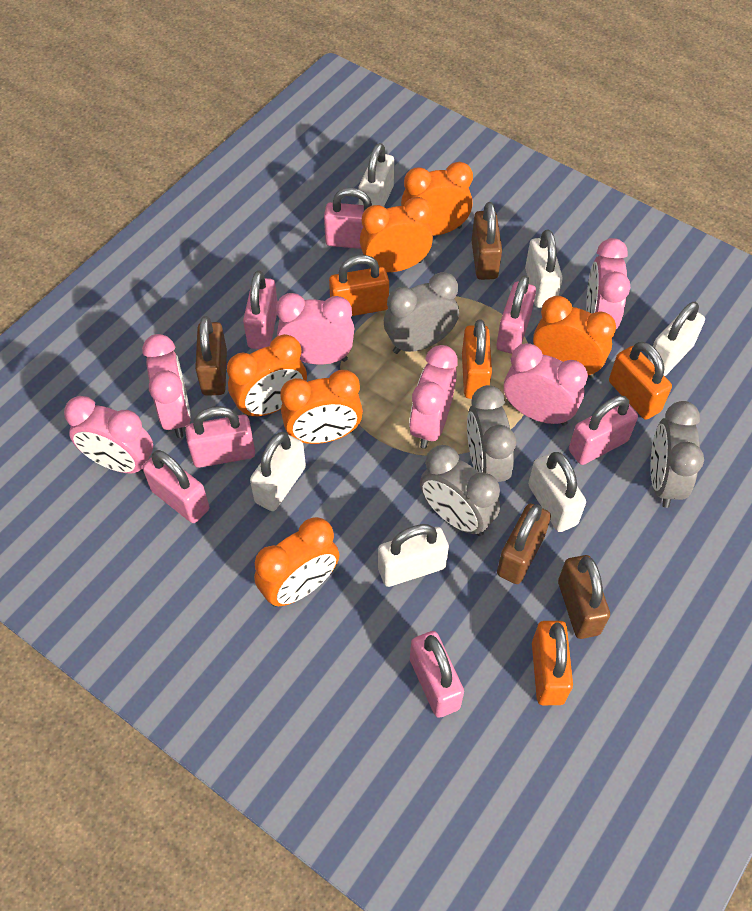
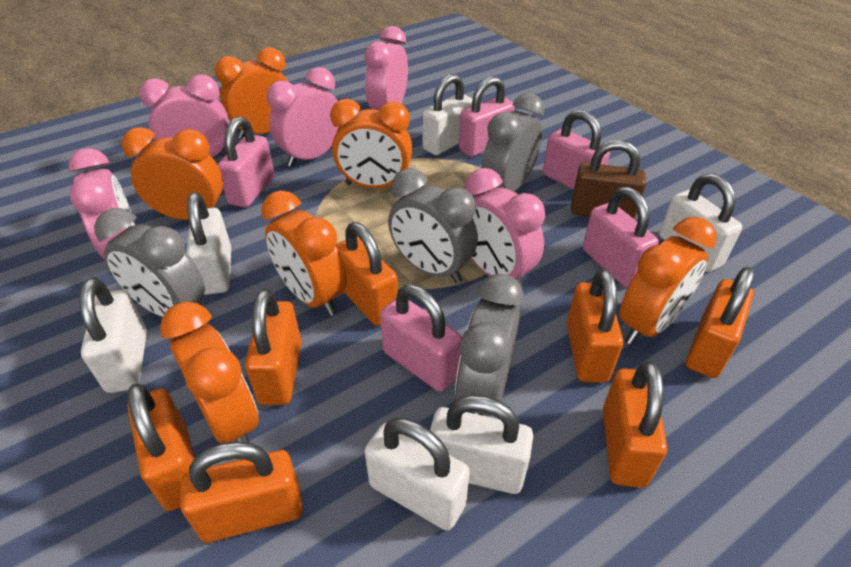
brown padlock: [195,316,227,396] [471,202,502,280] [497,503,551,584] [558,555,610,639] = 4 -> [571,140,646,220] = 1
orange padlock: [329,255,389,316] [462,319,492,399] [532,621,573,705] [609,342,672,420] = 4 -> [127,383,195,511] [180,442,303,543] [245,289,302,405] [336,222,398,326] [567,269,623,383] [603,361,667,488] [686,267,755,378] = 7
pink clock: [64,396,153,473] [142,334,191,438] [276,293,354,364] [409,345,457,449] [504,343,588,426] [587,238,630,329] = 6 -> [68,148,135,260] [140,74,229,157] [267,67,339,167] [365,26,408,110] [465,168,545,289] = 5
pink padlock: [143,450,209,523] [185,406,255,468] [243,271,278,349] [324,188,372,249] [410,631,464,718] [496,275,536,354] [569,396,638,465] = 7 -> [218,117,274,207] [380,284,462,392] [459,76,515,157] [543,110,610,190] [583,187,659,287] = 5

